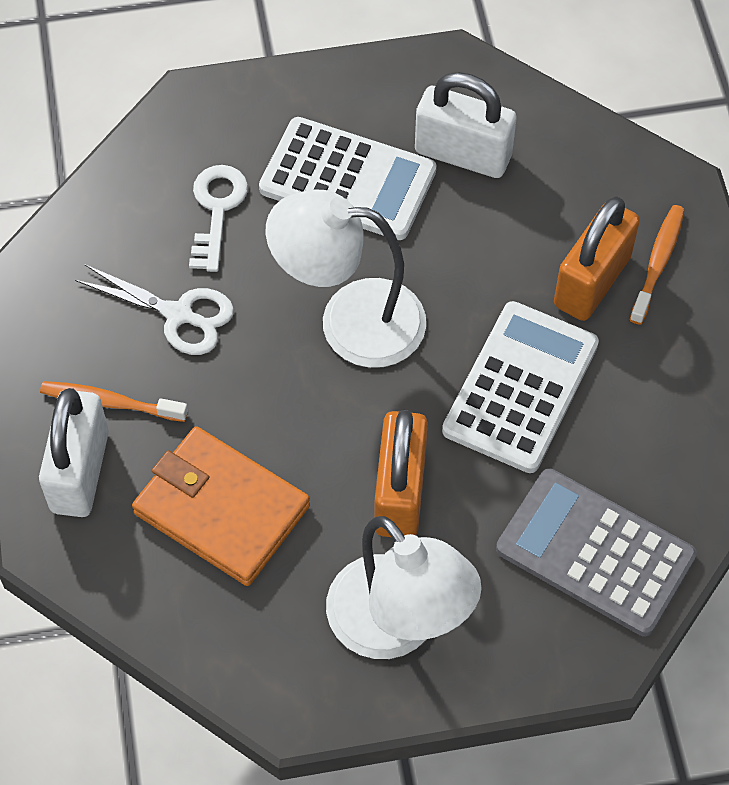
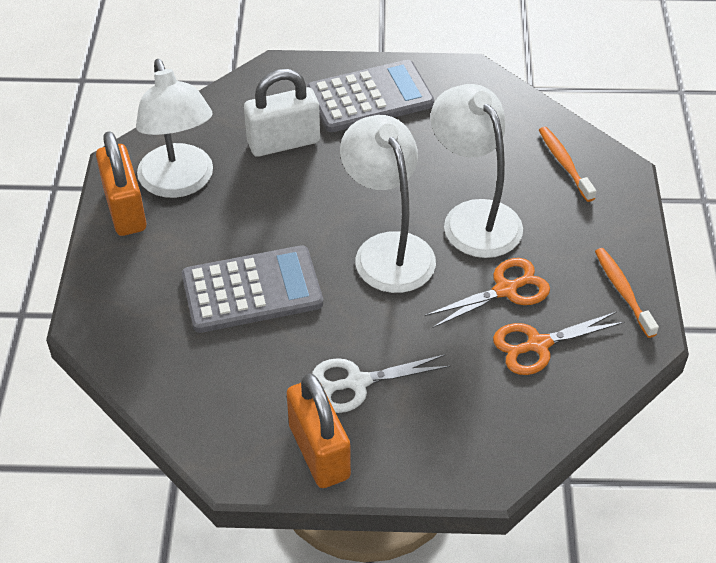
grey calculator: [496,469,697,636] = 1 -> [182,245,323,333] [307,60,434,132] = 2
orange scissors: none = 0 -> [425,258,550,328] [493,312,625,375] = 2
orange wallet: [132,426,310,586] = 1 -> none = 0
white calculator: [259,117,437,240] [442,301,599,473] = 2 -> none = 0
white key: [189,165,248,272] = 1 -> none = 0
white lamp: [266,189,426,368] [326,516,482,659] = 2 -> [136,59,213,198] [340,115,436,293] [430,84,523,258] = 3
white padlock: [39,388,109,517] [415,72,517,178] = 2 -> [244,69,320,157] = 1

